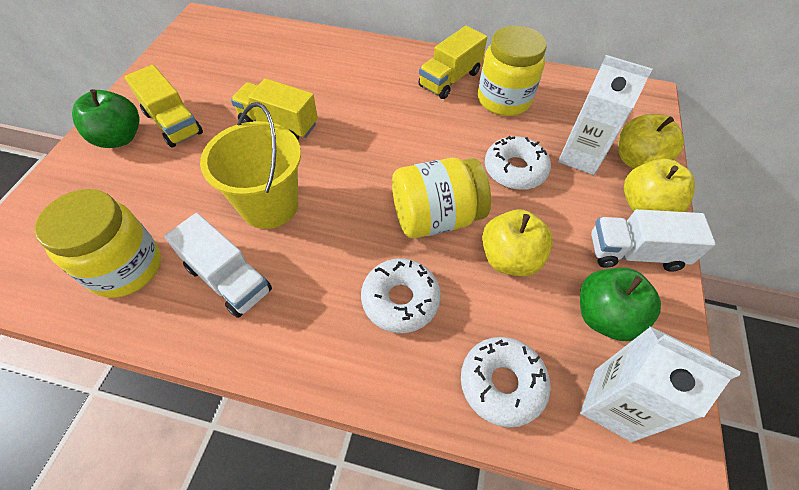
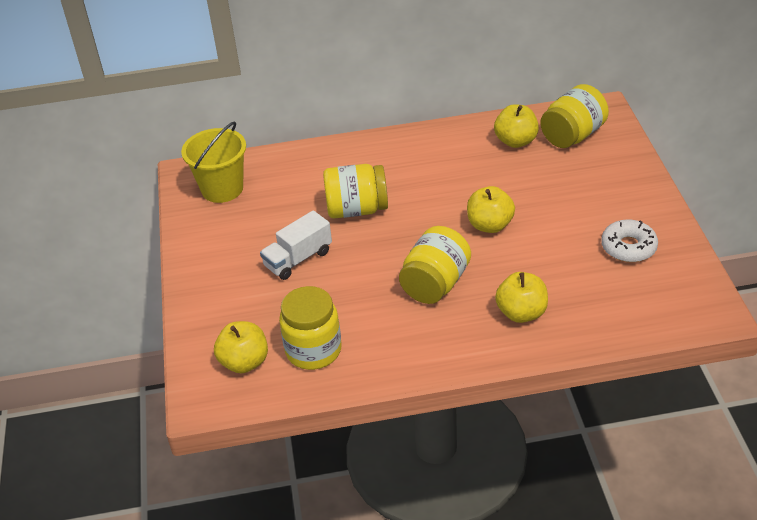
green apple: [72,89,140,148] [580,268,661,341] = 2 -> none = 0
white carton: [558,55,653,175] [580,326,741,442] = 2 -> none = 0
white donut: [361,258,441,333] [461,337,551,428] [485,136,551,190] = 3 -> [601,219,658,262] = 1
white truck: [164,213,272,318] [591,209,716,272] = 2 -> [260,210,332,280] = 1
yellow apple: [482,210,553,276] [618,114,684,169] [624,159,695,212] = 3 -> [214,321,268,373] [467,186,515,233] [494,104,539,148] [495,272,548,323] = 4
yellow jar: [34,189,161,298] [392,158,491,238] [478,26,547,116] = 3 -> [279,286,342,370] [323,164,388,219] [399,226,471,304] [540,84,609,148] = 4
yellow truck: [125,65,203,148] [231,78,318,140] [418,26,487,99] = 3 -> none = 0

